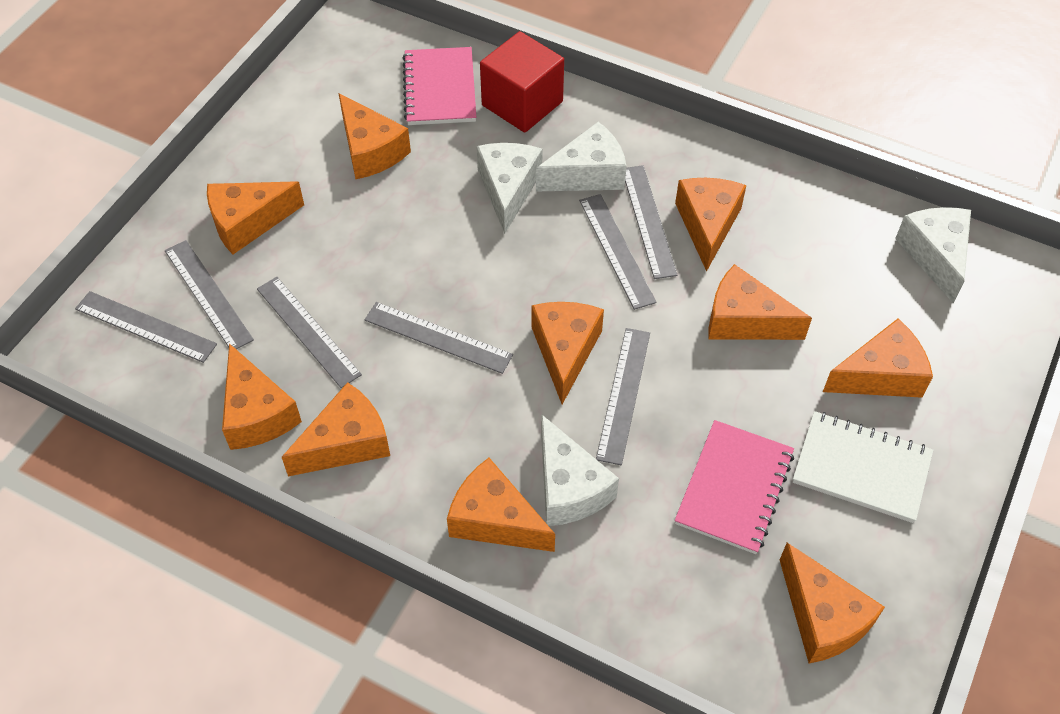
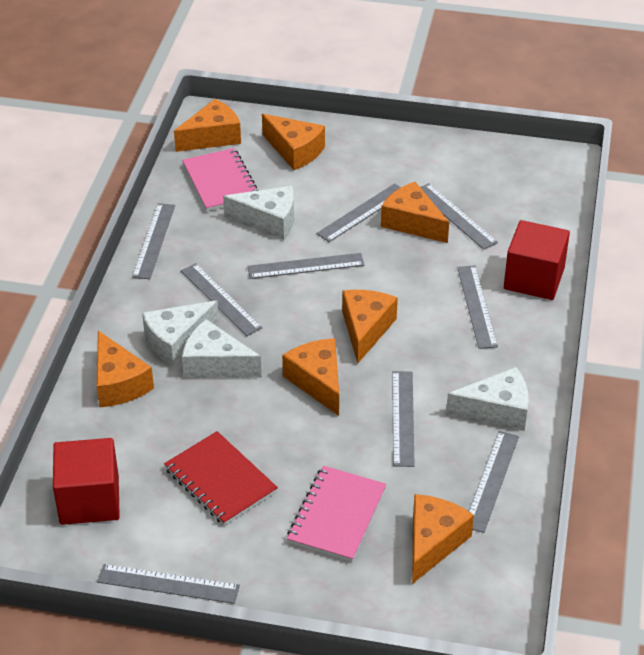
grey ruler: [75,291,217,363] [165,240,254,349] [257,277,362,388] [365,302,513,374] [579,194,656,310] [596,328,650,465] [625,165,677,279] = 7 -> [97,564,240,604] [132,203,175,279] [181,263,262,336] [247,253,364,279] [316,183,401,242] [392,371,415,467] [420,183,498,250] [457,265,498,349] [469,431,519,533] = 9
orange cheese: [207,181,304,254] [222,343,302,450] [282,382,390,476] [339,94,411,179] [447,458,555,552] [531,302,604,404] [675,178,746,272] [709,264,812,340] [780,543,885,664] [823,319,933,398] = 10 -> [97,331,154,407] [174,99,241,152] [262,114,325,170] [282,338,339,416] [342,290,398,363] [381,182,449,243] [412,494,474,584] = 7
red cube: [480,31,564,133] = 1 -> [53,438,120,525] [504,220,570,300] = 2
red notebook: none = 0 -> [164,431,278,526] = 1
white notebook: [793,411,933,523] = 1 -> none = 0

